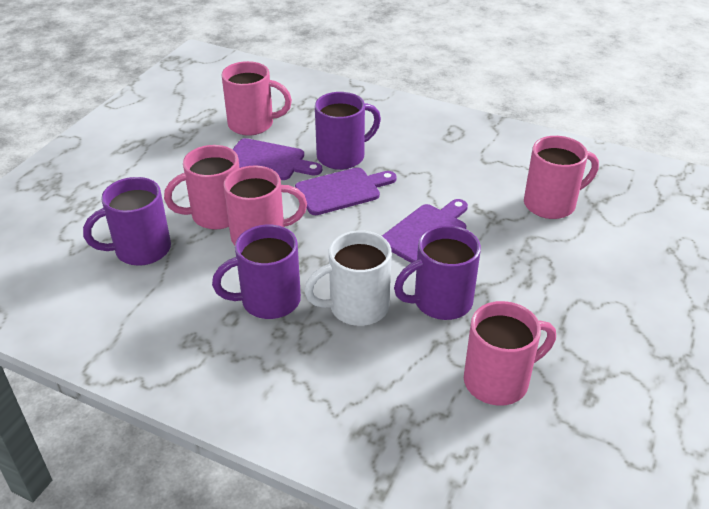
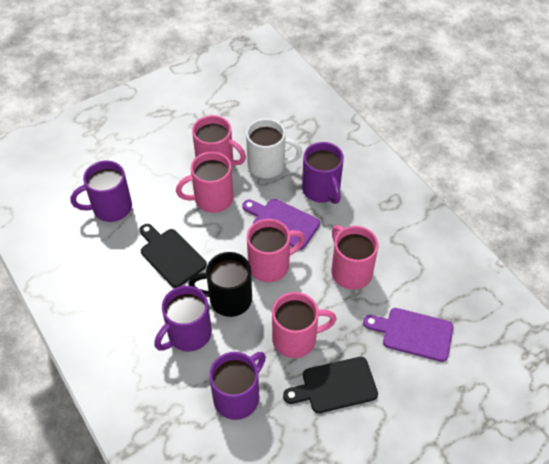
black cutting board: none = 0 -> [140,224,207,288] [283,357,378,413] = 2
black mug: none = 0 -> [188,252,252,317] = 1
purple cutting board: [232,138,322,180] [295,168,397,215] [382,199,468,263] = 3 -> [242,199,320,250] [363,308,454,362] = 2

